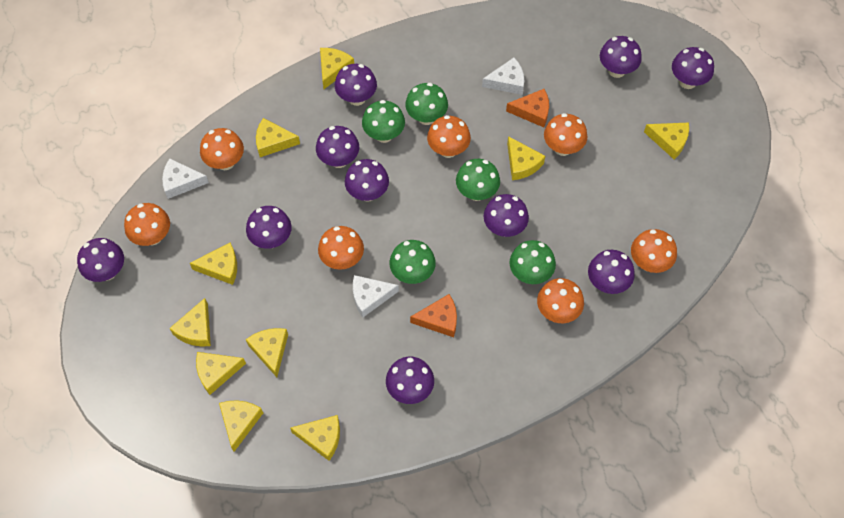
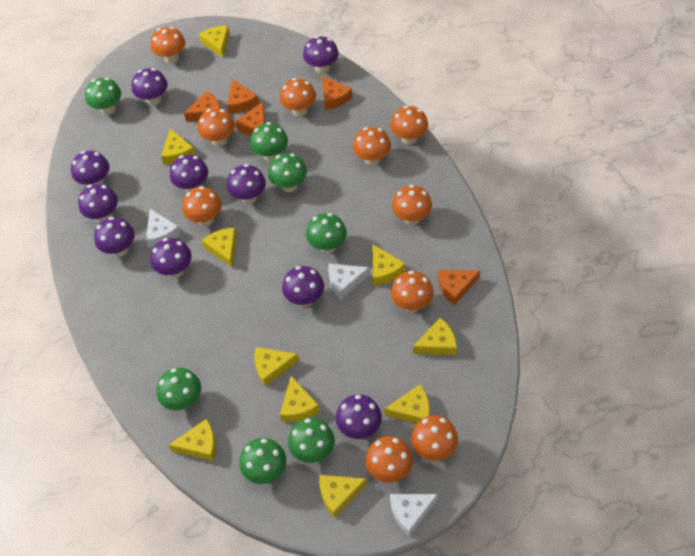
green mushroom: [362,100,405,143] [389,240,436,284] [405,83,448,125] [456,159,500,201] [509,240,556,284] = 5 -> [85,78,121,115] [157,368,201,410] [239,438,286,484] [250,122,288,162] [268,153,307,192] [288,418,335,463] [306,213,347,253] = 7
orange cheese: [410,294,457,337] [506,89,549,127] = 2 -> [184,91,220,122] [227,79,259,114] [235,102,265,136] [322,76,353,110] [438,270,480,305] = 5
orange mushroom: [124,203,170,246] [200,128,244,170] [318,226,364,270] [427,115,471,158] [537,278,584,323] [544,113,588,156] [631,229,677,273] = 7 -> [151,27,185,64] [182,186,222,226] [198,108,235,146] [280,78,316,116] [353,127,391,166] [365,436,413,483] [390,106,428,145] [391,270,434,312] [392,184,432,225] [411,415,458,461] = 10

